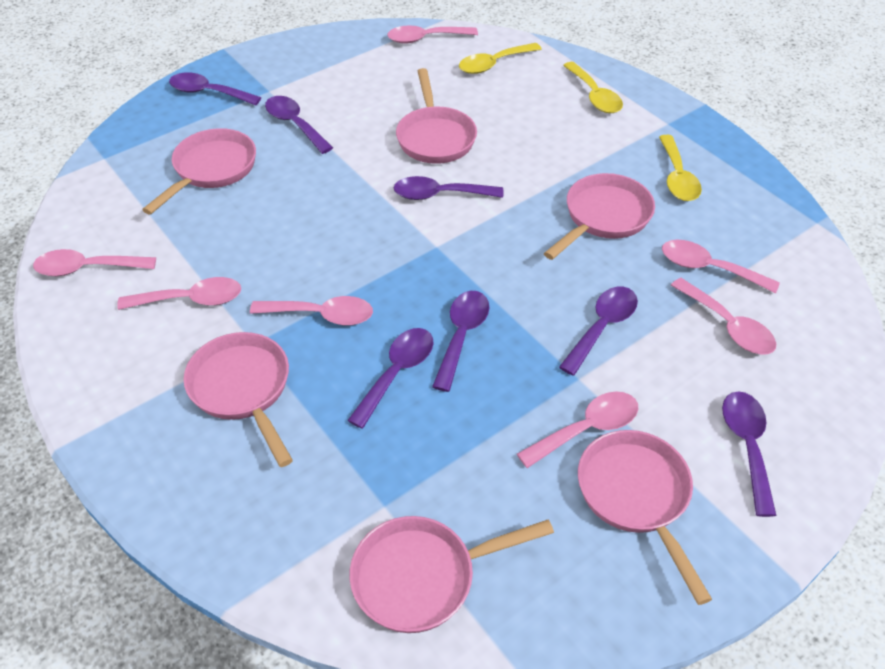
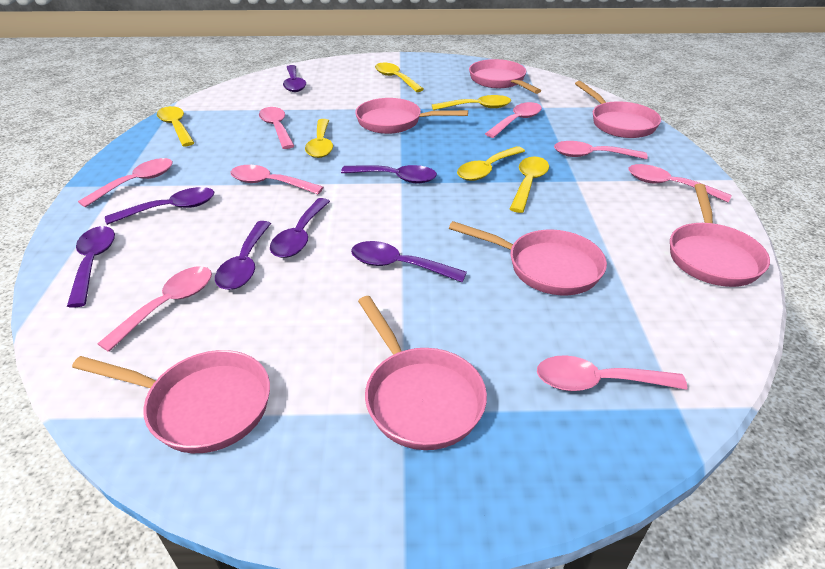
pink pan: [142,128,256,214] [184,332,293,467] [349,516,554,633] [396,68,477,164] [544,173,655,260] [578,430,712,605] = 6 -> [72,350,270,453] [355,98,468,134] [358,296,487,450] [449,221,607,295] [469,59,541,94] [575,81,661,138] [670,184,770,287] = 7
pink spoon: [33,249,156,276] [117,277,241,310] [250,296,373,325] [387,25,478,44] [517,391,638,468] [662,240,780,293] [671,278,776,354] = 7 -> [78,158,173,207] [97,266,212,352] [230,165,324,194] [259,107,294,149] [485,102,542,138] [537,355,687,391] [554,141,648,159] [628,164,732,202] = 8
yellow spoon: [459,43,541,74] [563,62,623,113] [659,135,702,201] = 3 -> [157,106,194,146] [305,119,333,158] [375,63,424,92] [432,95,511,110] [457,146,525,181] [510,157,549,213] = 6

